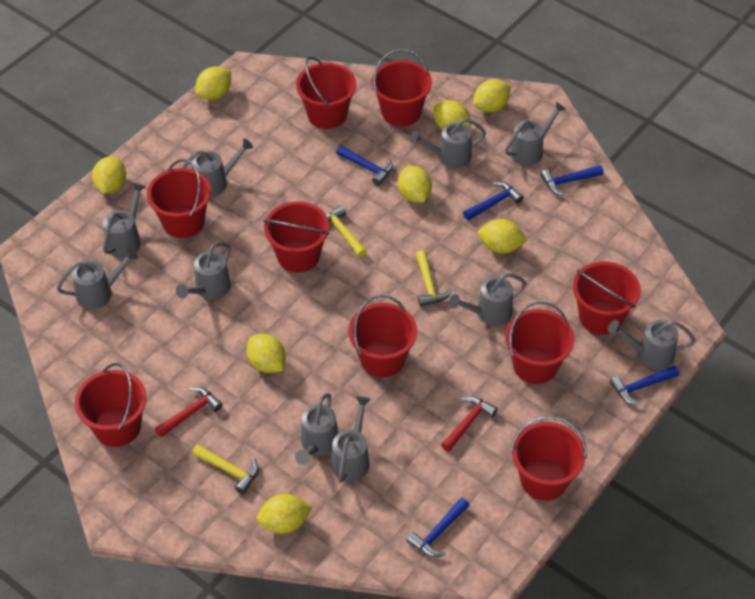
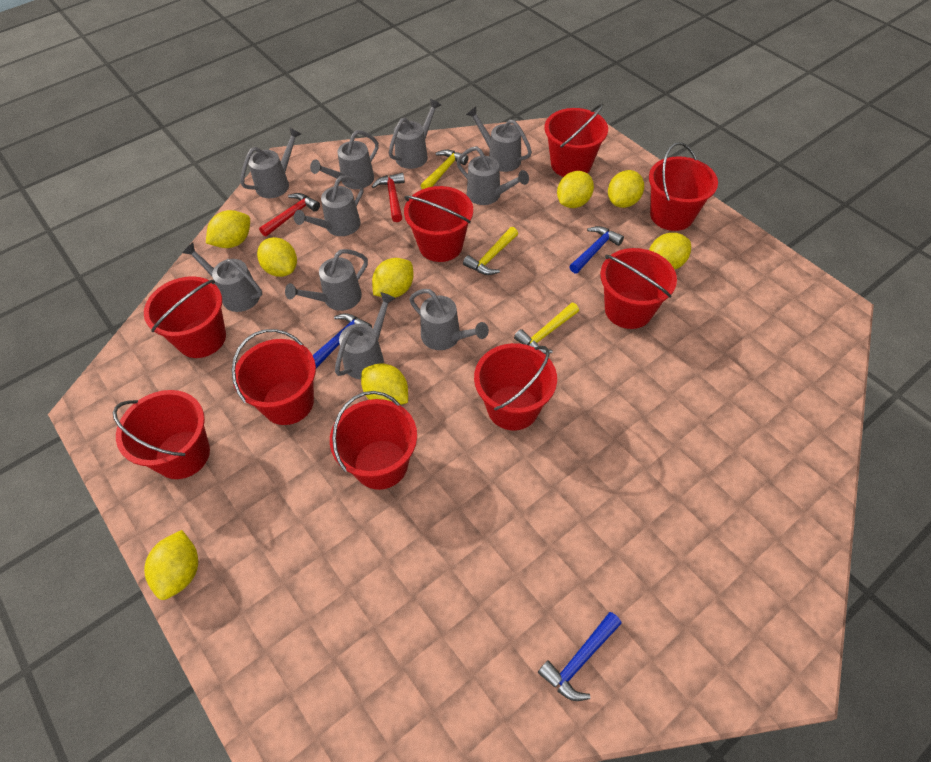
blue hammer: [336,145,393,186] [406,498,470,557] [463,182,523,221] [540,165,604,195] [610,366,679,406] = 5 -> [312,313,372,368] [538,612,622,701] [569,226,624,274] = 3

